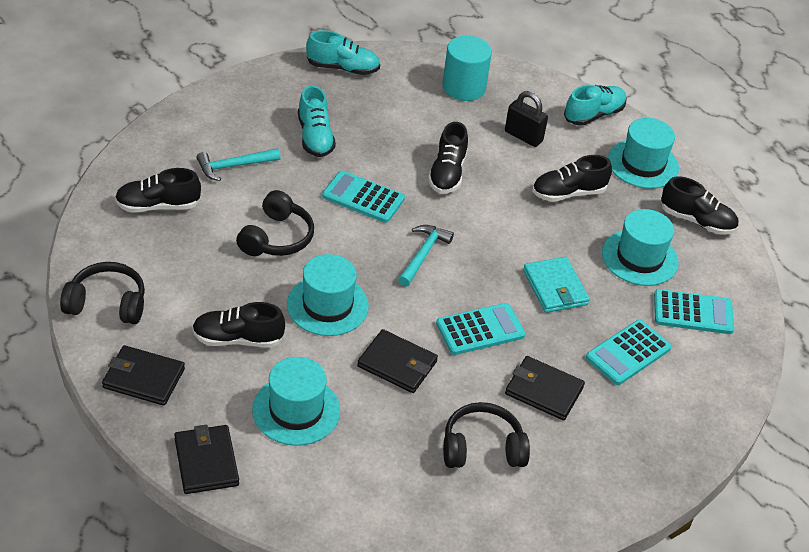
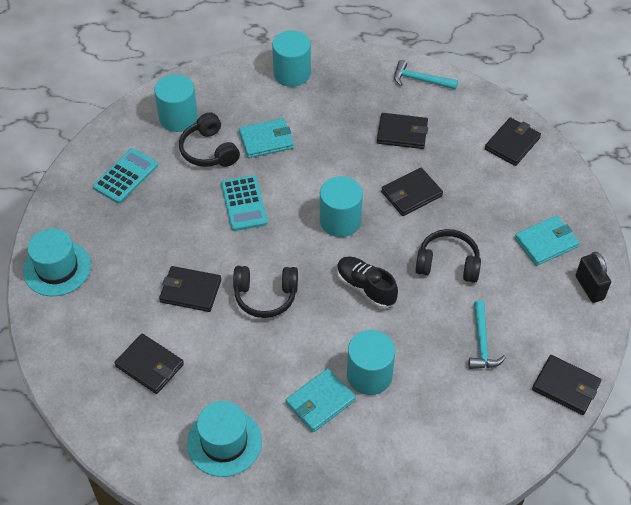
black shoe: [115,168,201,212] [192,302,285,347] [428,122,468,194] [532,155,612,202] [661,176,738,235] = 5 -> [337,257,398,309] = 1
black wallet: [102,345,185,406] [174,425,239,494] [357,329,438,393] [505,356,585,420] = 4 -> [114,333,184,394] [159,266,221,312] [377,113,428,149] [381,168,443,216] [485,117,541,166] [532,355,601,415] = 6
turquoise calculator: [322,170,405,223] [436,303,525,355] [586,320,671,385] [654,289,734,334] = 4 -> [93,148,158,203] [221,175,268,231] = 2
turquoise cylinder: [442,36,492,101] = 1 -> [154,74,198,132] [272,30,311,87] [320,176,363,237] [347,330,395,395] = 4
turquoise hat: [252,357,340,446] [287,254,369,336] [602,209,679,286] [608,118,679,189] = 4 -> [23,228,91,296] [187,401,262,477] = 2
turquoise shoe: [298,85,336,157] [306,30,380,75] [564,85,627,126] = 3 -> none = 0
turquoise wallet: [523,257,590,313] = 1 -> [239,118,294,158] [286,368,356,432] [515,216,579,266] = 3

